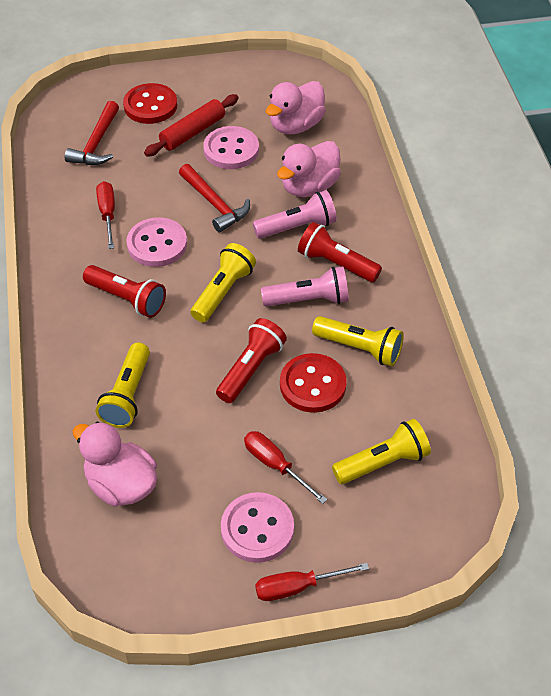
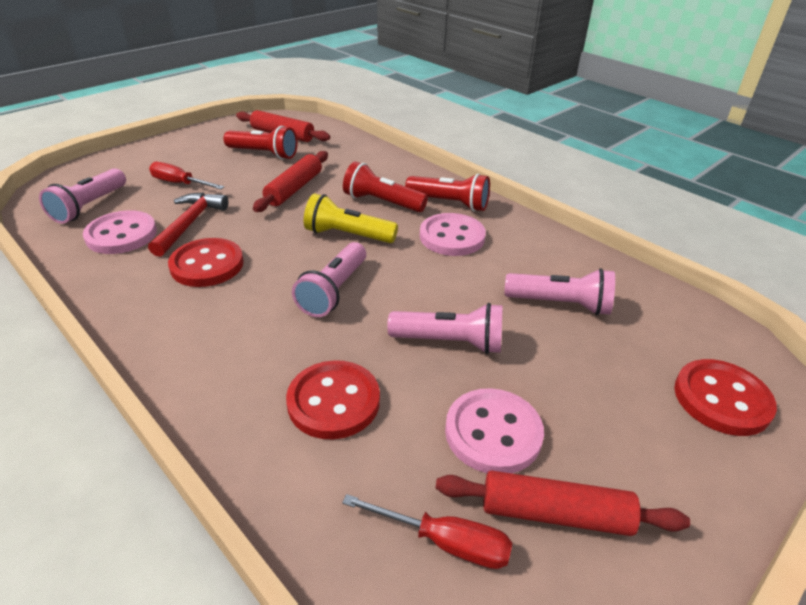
pink duck: [73,422,157,507] [266,81,326,135] [277,141,341,197] = 3 -> none = 0
pink flashlight: [253,190,337,239] [261,266,349,307] = 2 -> [39,168,126,224] [292,242,366,317] [387,303,503,354] [505,268,615,315] = 4
red button: [123,83,177,124] [280,353,347,413] = 2 -> [168,238,244,287] [286,360,380,439] [674,359,777,436] = 3
red hammer: [65,101,119,165] [179,164,250,233] = 2 -> [148,193,228,257] = 1
red rolling pin: [144,94,239,156] = 1 -> [236,110,330,142] [253,151,328,212] [435,470,690,536] = 3
red screwdriver: [96,181,115,249] [244,431,327,504] [255,563,369,601] = 3 -> [149,162,224,189] [342,494,512,569] = 2
yellow flashlight: [96,343,150,428] [190,243,256,323] [312,316,404,366] [332,419,431,484] = 4 -> [304,193,398,243] = 1

